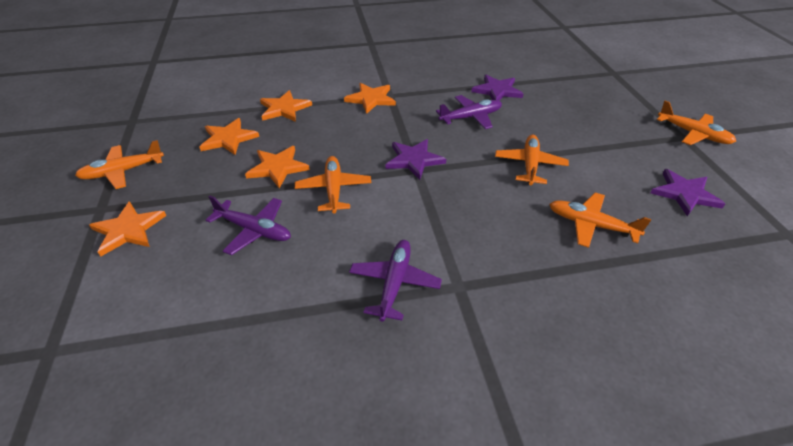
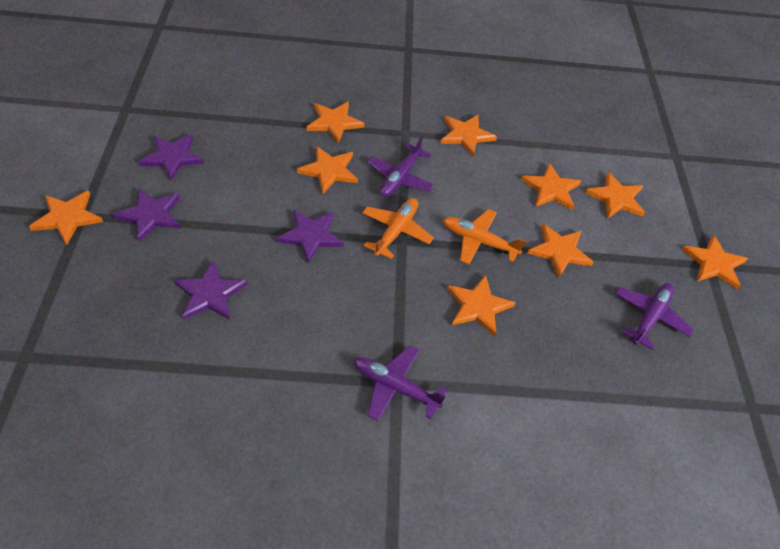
orange plane: [75,140,164,189] [295,156,371,214] [495,135,569,185] [549,193,651,248] [657,101,736,145] = 5 -> [362,198,434,259] [443,209,526,264] = 2
orange star: [89,201,166,256] [199,118,259,155] [245,146,310,188] [260,90,312,122] [344,83,396,114] = 5 -> [29,190,103,245] [297,146,358,194] [306,102,365,144] [440,114,497,156] [447,275,516,336] [521,163,581,210] [527,224,594,279] [585,172,645,219] [682,235,748,290] = 9
purple star: [385,139,446,180] [471,75,523,101] [651,169,725,216] = 3 -> [113,188,180,242] [139,134,204,181] [174,260,248,320] [276,209,344,263] = 4

